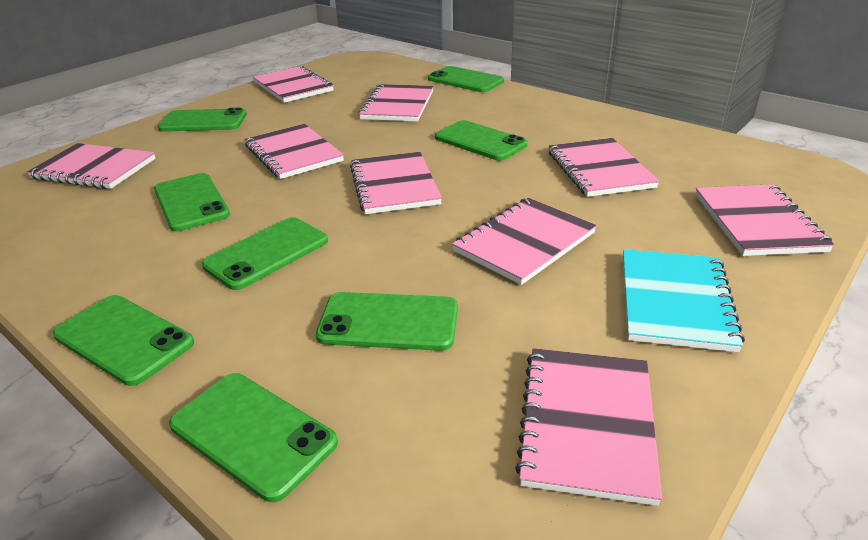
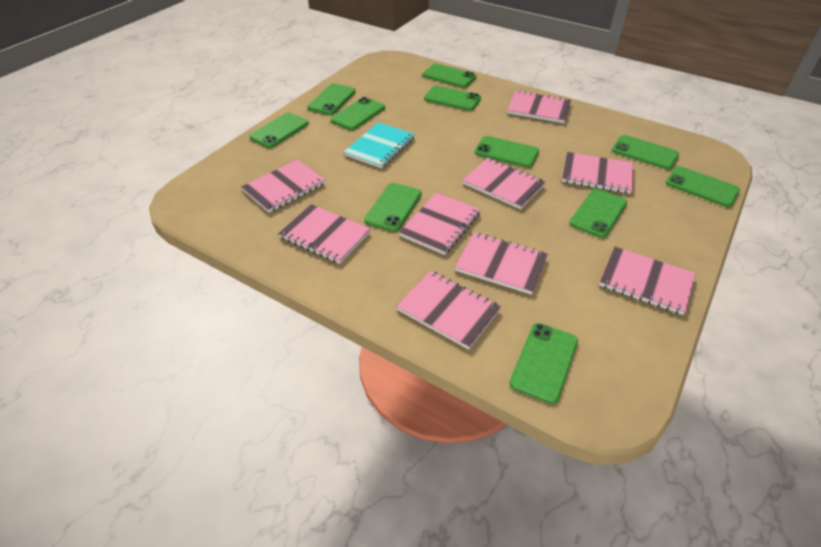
green phone: [53,295,194,386] [154,173,230,231] [158,108,247,132] [169,373,338,502] [202,217,328,290] [316,292,458,351] [428,66,504,92] [435,120,528,160] = 8 -> [249,112,309,148] [307,84,355,115] [331,97,385,130] [364,183,421,232] [423,64,476,88] [424,85,481,111] [475,136,539,168] [509,323,578,404] [569,189,627,238] [612,135,679,170] [666,166,740,207] = 11

